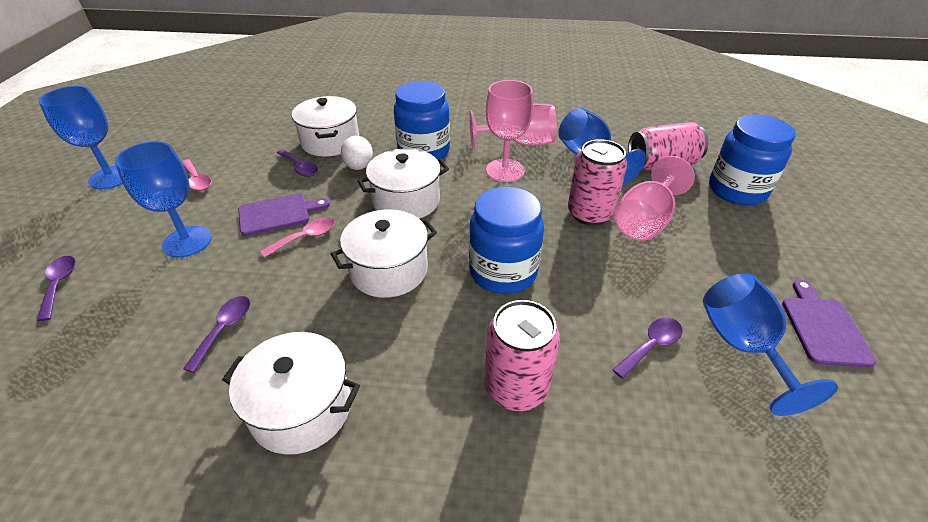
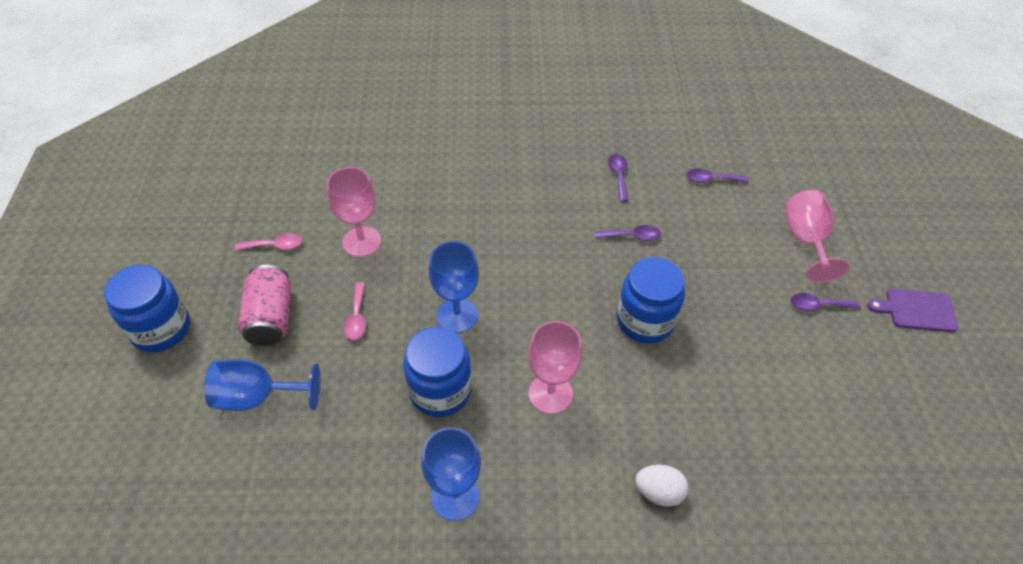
blue goblet: [39,86,123,189] [115,141,212,258] [558,108,646,185] [703,273,838,416] = 4 -> [205,359,321,411] [421,427,481,521] [429,241,479,333] = 3
pink can: [485,300,560,411] [568,139,627,226] [628,122,708,171] = 3 -> [238,265,291,346] = 1
purple cutting board: [238,194,330,236] [782,279,877,368] = 2 -> [867,288,958,332] = 1
white pot: [222,332,360,455] [292,96,359,157] [331,209,437,298] [357,148,449,219] = 4 -> none = 0

